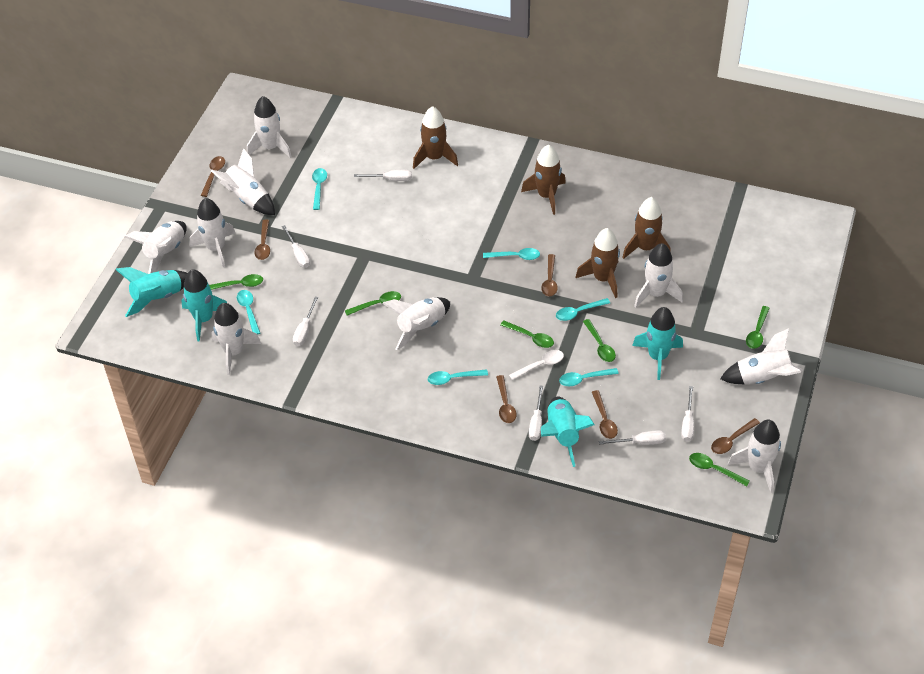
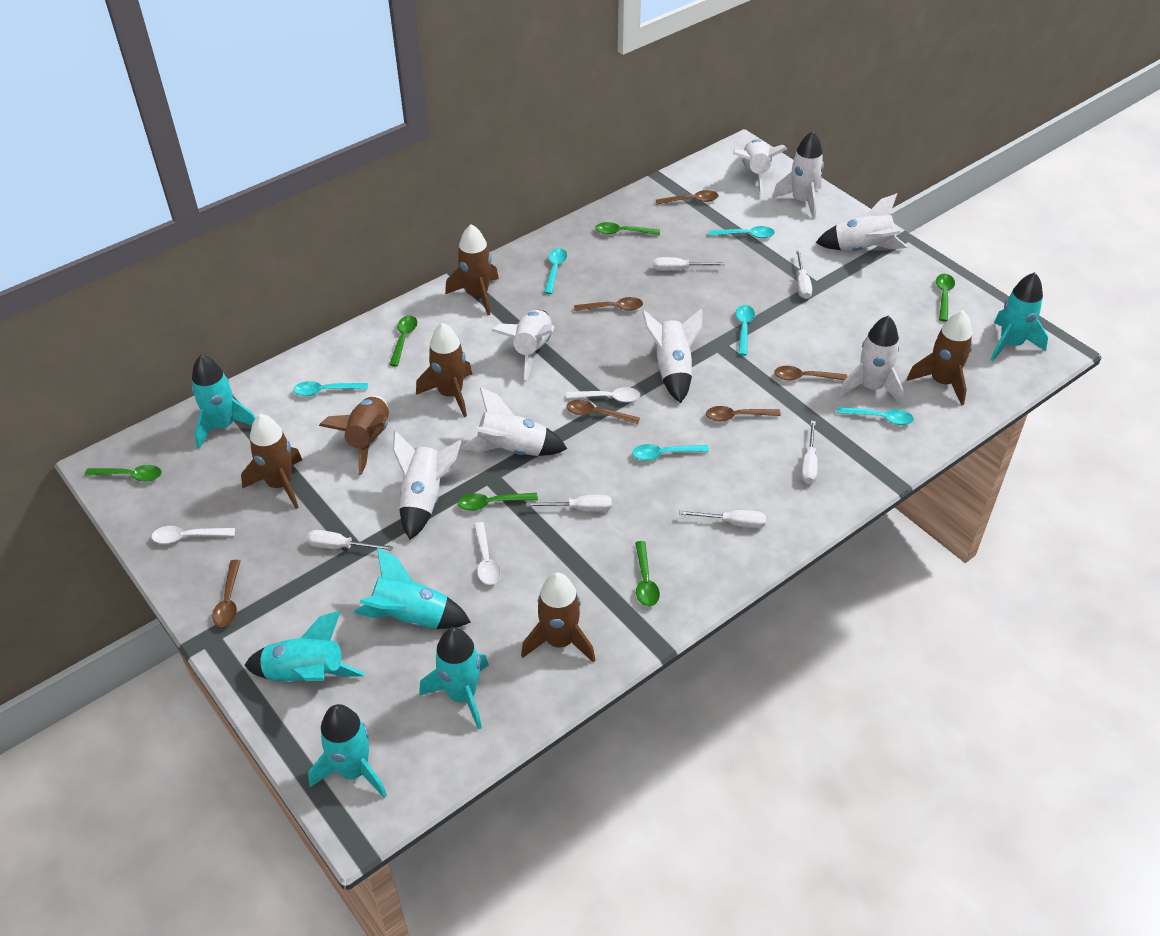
brown rocket: [413,106,458,169] [521,145,566,215] [576,228,620,298] [622,197,671,259] = 4 -> [241,414,302,509] [319,396,389,475] [416,323,472,417] [445,224,499,315] [521,573,595,663] [907,310,973,405] = 6
turquoise rocket: [116,267,187,317] [181,269,227,341] [541,397,595,467] [632,307,683,380] = 4 -> [192,355,255,449] [244,611,365,683] [308,704,387,798] [354,548,471,629] [419,627,489,730] [991,272,1048,361] = 6
white rocket: [124,221,187,274] [190,198,235,267] [211,148,275,215] [211,303,261,375] [247,96,292,158] [382,297,450,350] [634,243,683,308] [720,328,803,384] [728,420,781,493] = 9 -> [393,431,461,540] [461,387,567,456] [492,310,554,380] [642,309,702,403] [733,139,787,196] [772,131,824,219] [816,193,907,251] [839,316,904,405] = 8
white spoon: [509,350,564,380] = 1 -> [151,526,235,544] [474,522,501,585] [566,387,640,402] = 3

